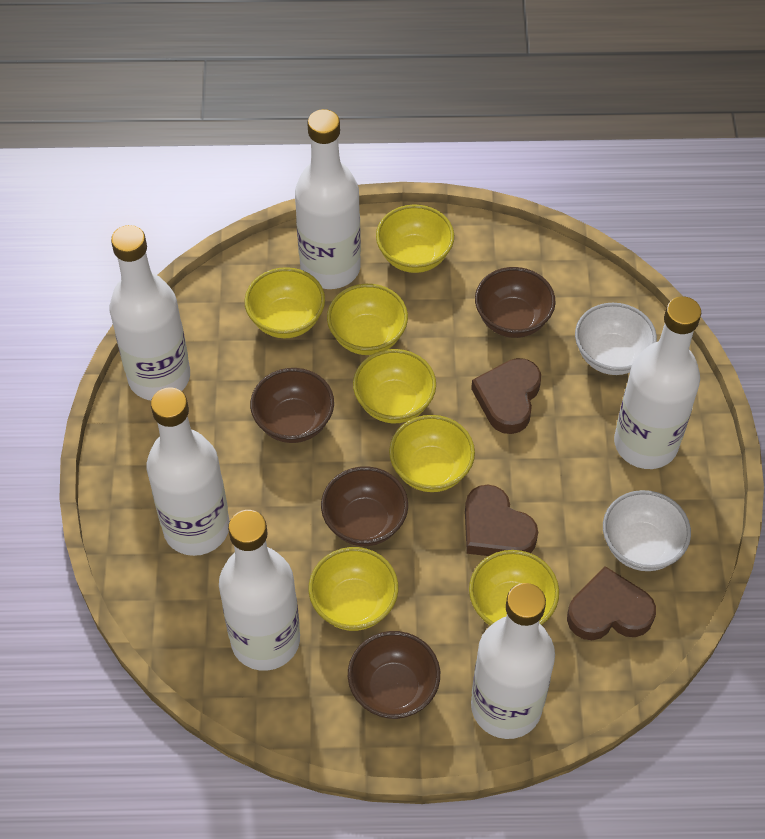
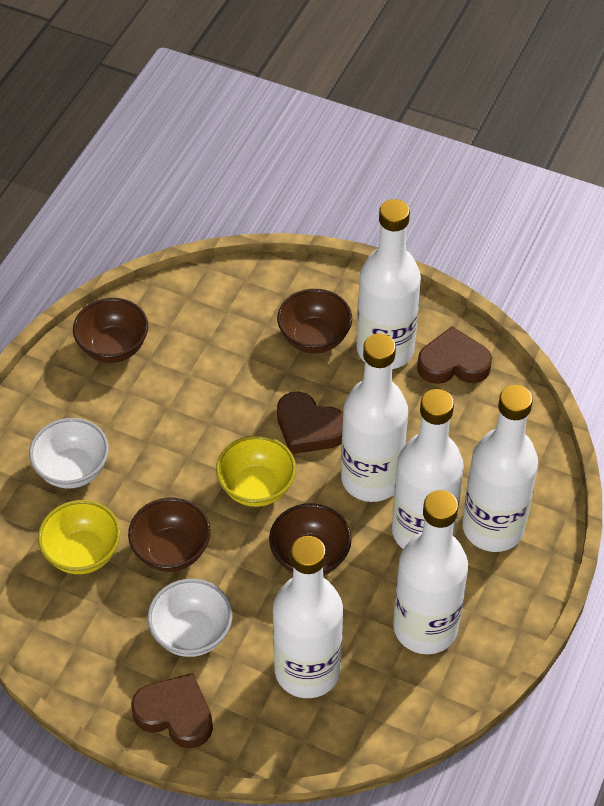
yellow bowl: [245,267,325,338] [308,547,398,631] [327,284,408,355] [353,349,436,423] [376,204,454,273] [389,415,475,492] [469,550,559,626] = 7 -> [38,500,121,574] [216,435,296,507] = 2

